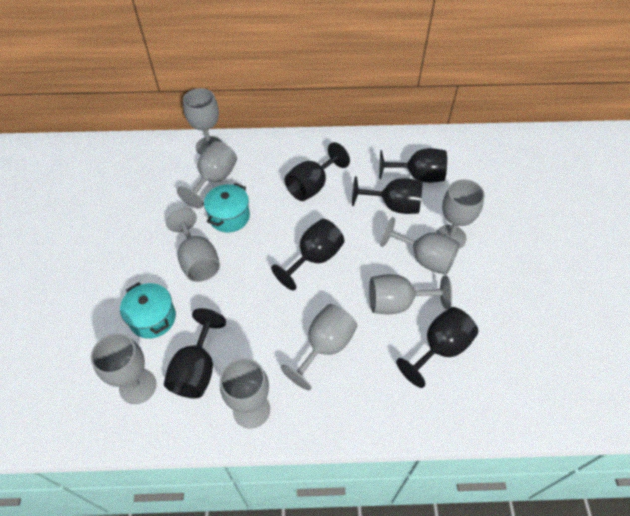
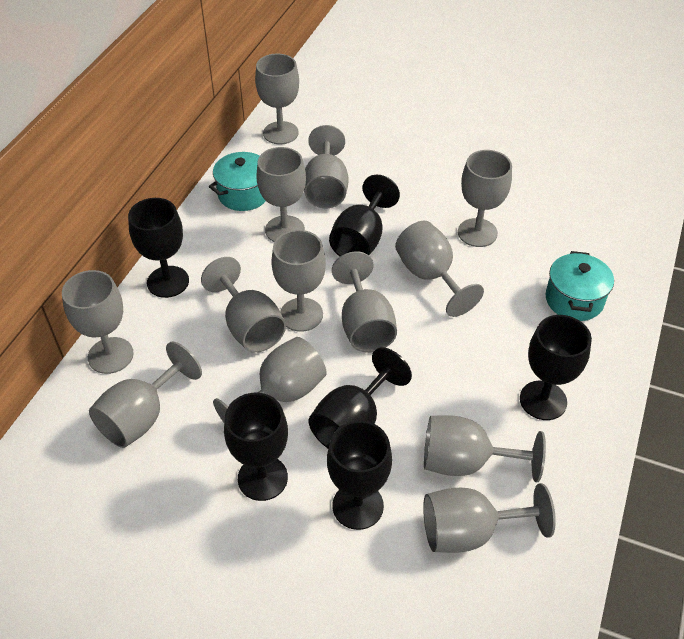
grey goblet: [91,333,156,404] [166,209,220,282] [177,141,237,208] [183,88,222,155] [220,358,270,429] [280,304,357,390] [369,274,452,314] [380,217,460,275] [436,180,485,249] = 9 -> [62,270,134,374] [89,342,202,448] [201,257,286,353] [213,337,327,422] [255,54,299,144] [256,147,306,242] [271,230,326,332] [304,125,348,208] [332,251,397,352] [395,221,484,317] [423,483,556,553] [424,415,546,482] [458,150,512,247] = 13

